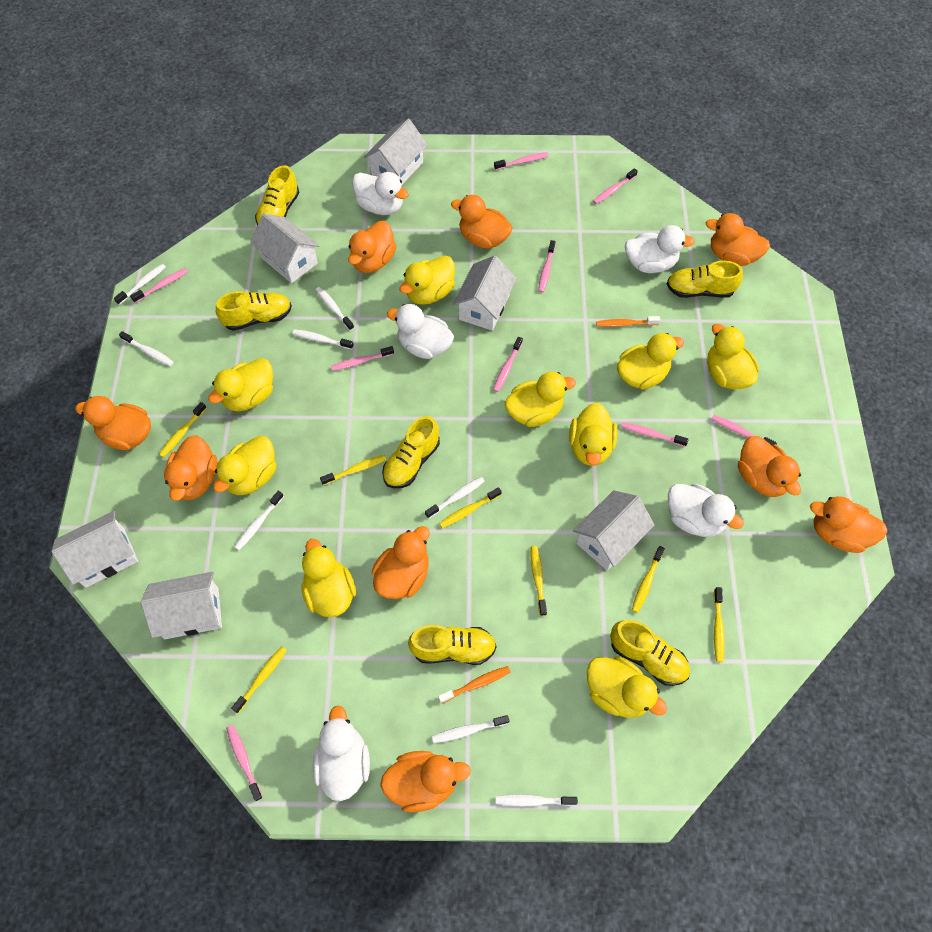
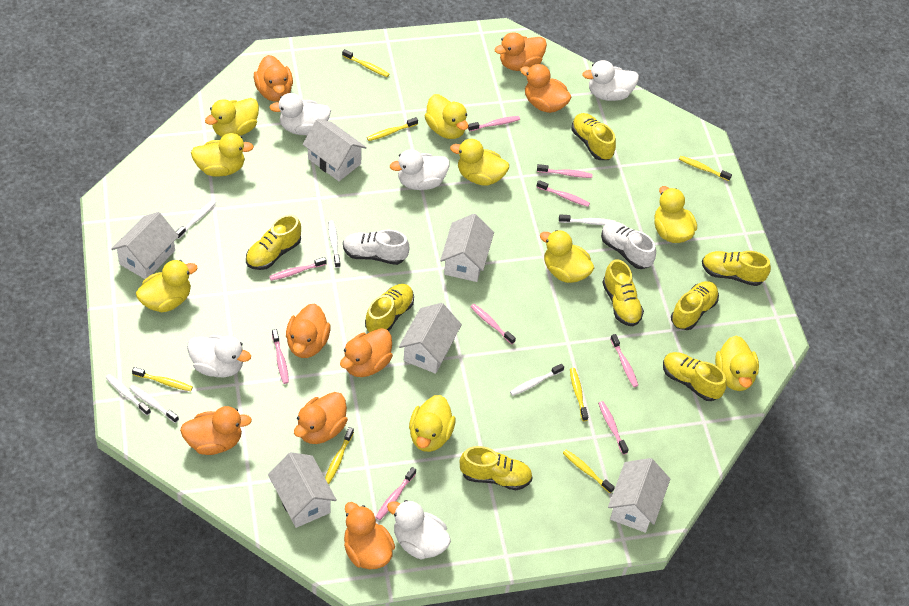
orange duck: [75,396,151,450] [164,435,217,501] [348,221,397,273] [372,526,430,599] [380,751,471,812] [451,195,513,248] [706,213,770,266] [738,436,801,497] [810,496,888,553] = 9 -> [180,406,252,455] [254,55,293,102] [286,303,331,358] [294,392,348,444] [340,328,393,377] [344,502,395,570] [494,32,547,71] [520,64,572,113] = 8
orange toothbrush: [438,666,511,703] [596,316,660,327] = 2 -> none = 0
white shoe: none = 0 -> [343,230,409,265] [601,221,656,269] = 2
white toothbrush: [114,264,166,305] [119,331,174,366] [234,491,284,550] [292,329,354,349] [316,287,354,331] [425,477,485,519] [432,715,509,743] [496,794,578,807] = 8 -> [105,374,151,416] [129,385,179,423] [176,200,216,239] [328,220,340,268] [510,364,564,396] [559,214,615,225] = 6
yellow shoe: [216,291,292,331] [255,165,299,225] [382,416,440,488] [408,625,497,665] [610,620,690,686] [667,261,743,298] = 6 -> [246,214,301,270] [365,284,414,333] [460,446,532,490] [571,113,616,160] [602,259,644,326] [663,352,727,401] [671,281,719,330] [702,251,771,286] = 8

